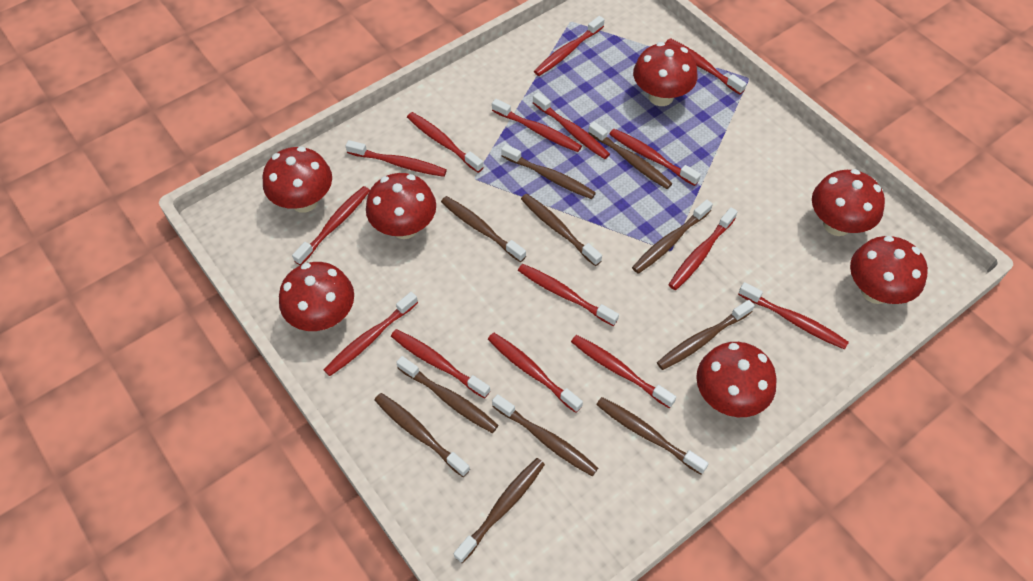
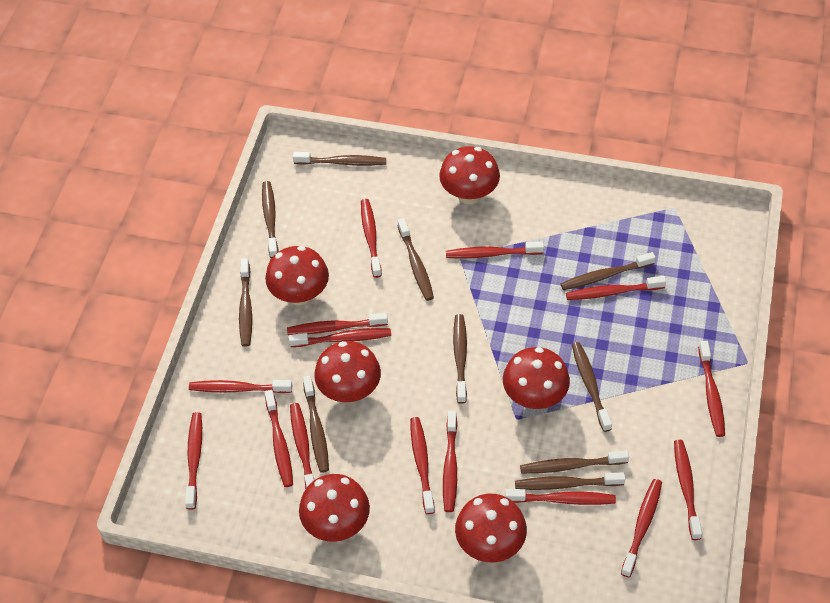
brown toothbrush: [375,393,470,477] [396,356,498,433] [441,196,526,262] [454,458,545,564] [492,394,598,476] [501,144,596,199] [521,194,602,266] [588,122,672,189] [596,397,709,475] [632,199,713,274] [657,300,755,370] = 11 -> [239,258,252,347] [262,181,278,258] [293,152,386,166] [303,376,329,473] [398,218,434,301] [453,314,467,404] [515,472,625,490] [520,450,629,474] [561,252,656,290] [572,342,612,432] = 10
red mushroom: [262,147,332,213] [279,262,354,331] [366,173,436,239] [633,42,698,106] [696,342,777,417] [812,169,885,236] [850,236,928,304] = 7 -> [265,246,329,306] [299,474,370,542] [314,341,381,402] [439,146,500,204] [455,494,527,563] [503,347,570,409] = 6

